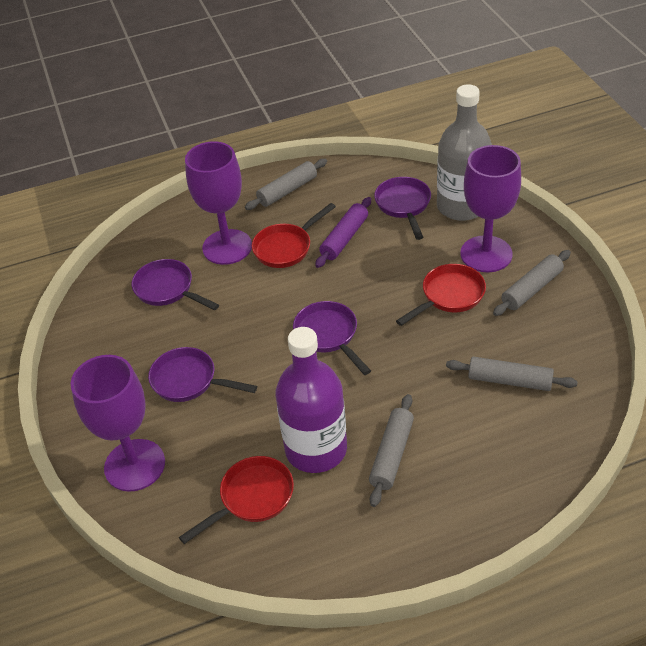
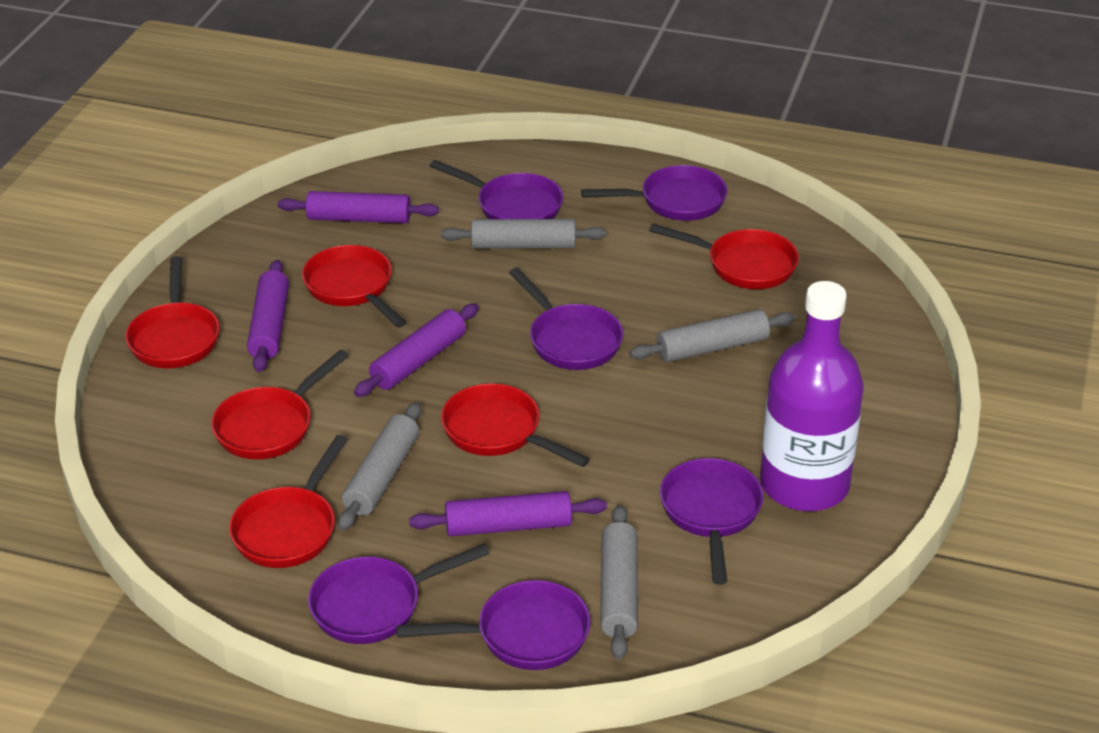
grey bottle: [437,84,492,221] = 1 -> none = 0
purple goblet: [71,355,165,492] [185,141,252,265] [460,145,521,272] = 3 -> none = 0
purple pan: [132,259,219,310] [148,347,257,402] [293,301,371,375] [374,177,431,240] = 4 -> [308,544,490,644] [396,580,591,670] [430,160,563,219] [509,268,623,370] [581,165,727,221] [660,458,764,585] = 6
purple rolling pin: [315,197,371,268] = 1 -> [247,260,289,372] [278,191,439,223] [354,303,479,397] [409,491,607,536] = 4
red pan: [179,456,294,544] [252,203,336,268] [396,264,486,326] = 3 -> [125,256,220,368] [211,350,349,460] [229,435,348,568] [302,245,406,328] [441,383,590,467] [649,223,799,289] = 6

